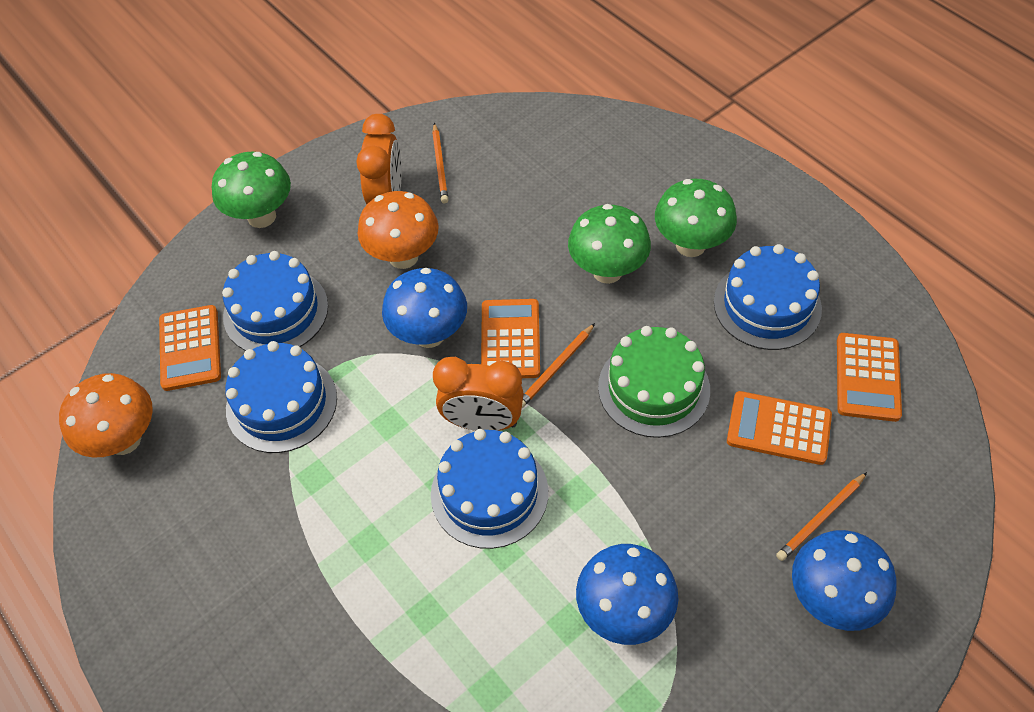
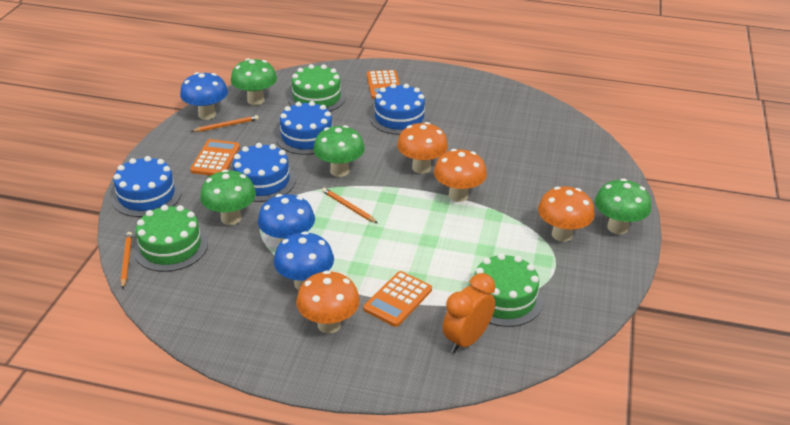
green cake: [598,326,710,438] = 1 -> [133,205,208,272] [288,64,346,111] [468,253,543,327] = 3
green mushroom: [212,152,291,228] [568,204,651,284] [655,179,737,257] = 3 -> [200,169,256,225] [231,58,277,105] [313,125,365,177] [595,178,651,234] = 4
orange calculator: [159,305,221,391] [481,299,540,378] [727,391,832,465] [837,333,902,422] = 4 -> [190,139,240,175] [364,271,432,327] [367,70,400,99] = 3
orange clock: [356,114,402,204] [433,357,524,431] = 2 -> [442,273,495,353] = 1
orange mushroom: [59,373,153,457] [358,191,439,269] = 2 -> [296,270,360,334] [397,122,448,174] [434,149,487,202] [538,186,595,242] = 4

